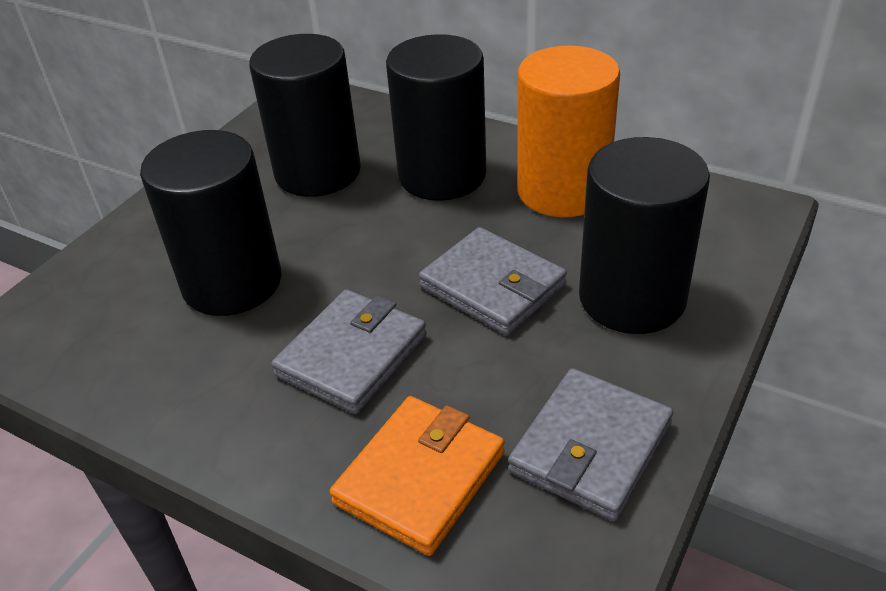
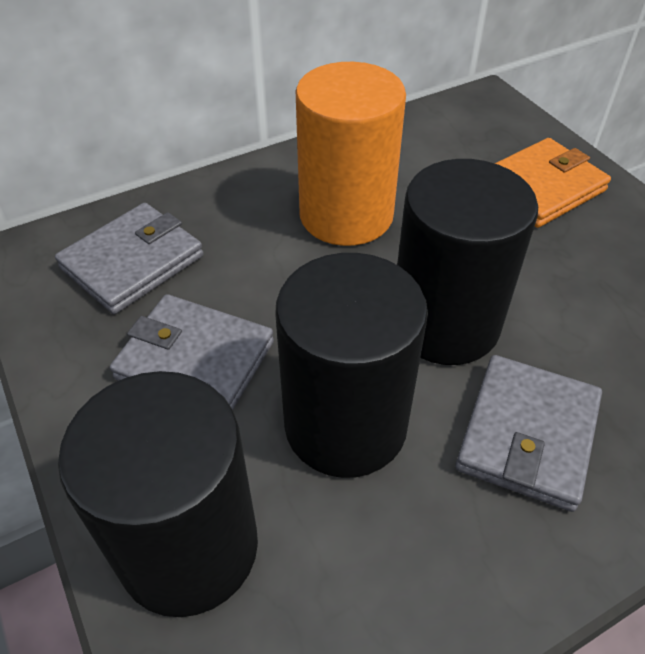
black cylinder: [140,130,282,316] [249,34,361,197] [386,34,486,201] [579,137,710,334] = 4 -> [58,371,258,617] [275,253,428,478] [397,159,538,365] = 3

